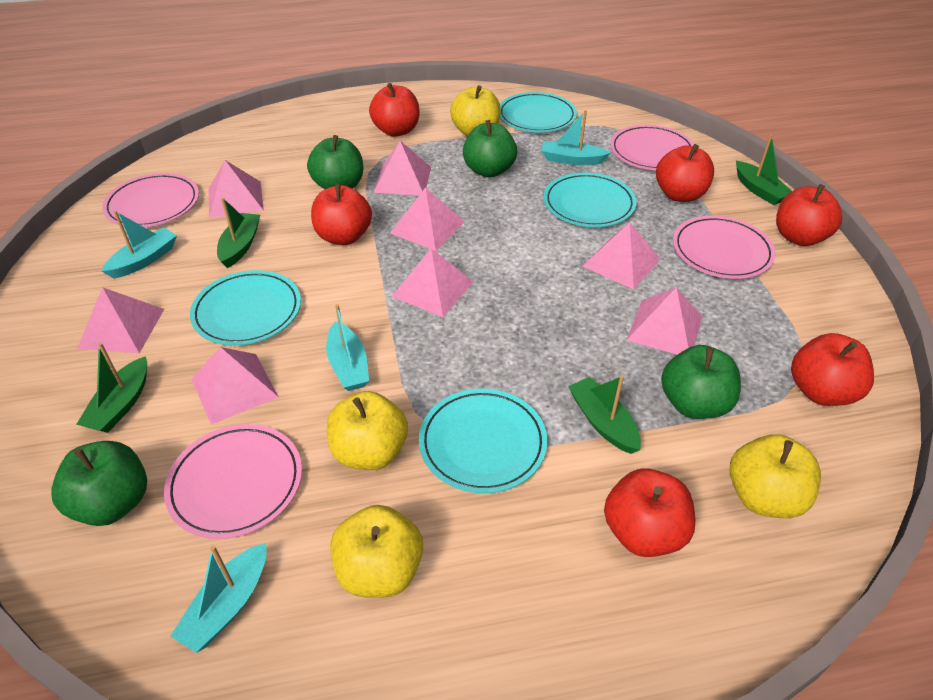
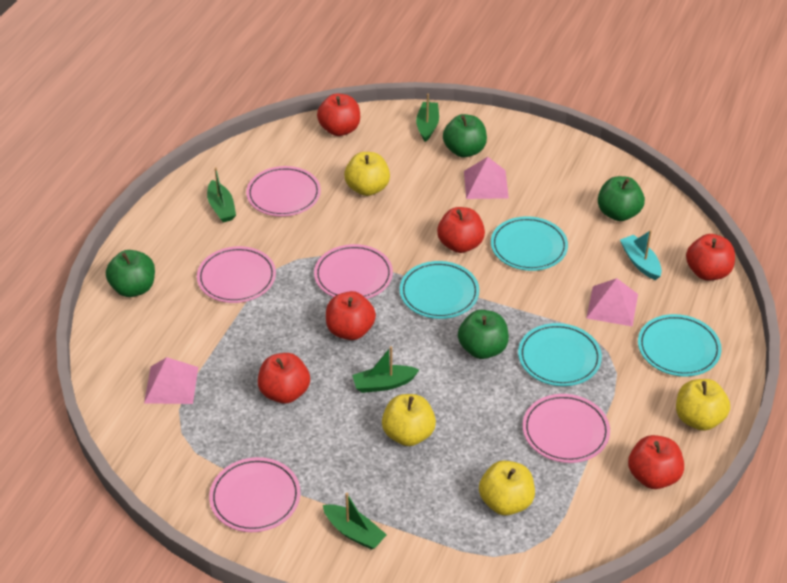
pink plate: [102,173,199,227] [164,424,302,539] [610,125,694,170] [673,216,776,279] = 4 -> [197,246,276,303] [209,457,300,532] [246,166,321,217] [314,244,393,299] [523,394,610,463] = 5
pink pyramid: [77,287,164,353] [191,347,279,425] [209,160,264,218] [373,141,431,195] [390,187,465,251] [391,248,473,317] [582,222,661,289] [627,287,703,355] = 8 -> [144,357,198,404] [464,157,509,199] [586,278,638,327] = 3
turquoise boat: [101,211,177,279] [171,543,267,653] [326,304,369,391] [541,110,610,165] = 4 -> [620,230,662,280] = 1

